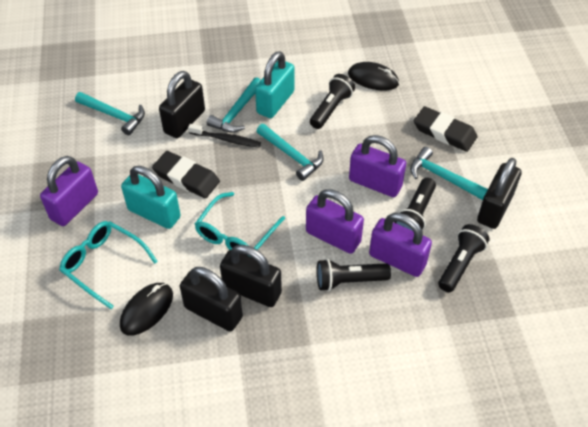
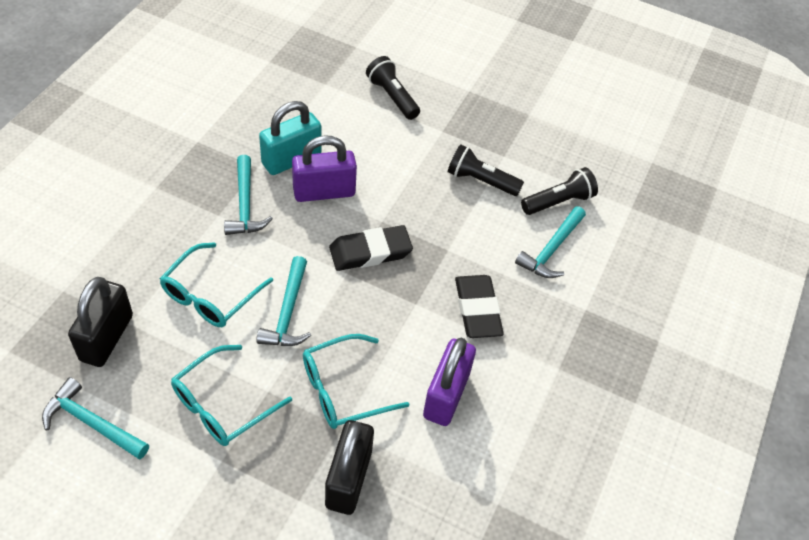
black flashlight: [310,74,355,129] [317,259,391,291] [395,178,436,231] [438,224,490,292] = 4 -> [366,56,420,120] [448,144,524,196] [521,167,598,215] = 3
black mouse: [120,283,173,335] [348,62,399,91] = 2 -> none = 0
black padlock: [159,71,205,138] [180,267,243,332] [220,245,282,307] [477,158,522,229] = 4 -> [68,277,133,367] [325,420,374,515] = 2
black toothbrush: [188,124,261,148] = 1 -> none = 0
purple padlock: [40,156,98,226] [306,189,364,254] [349,135,406,197] [369,213,432,277] = 4 -> [292,135,357,202] [423,338,476,426] = 2
turquoise glasses: [59,221,158,309] [195,192,285,256] = 2 -> [159,242,273,327] [171,345,292,446] [303,334,410,429] = 3
turquoise padlock: [121,166,181,229] [255,51,295,118] = 2 -> [259,101,321,175] = 1

